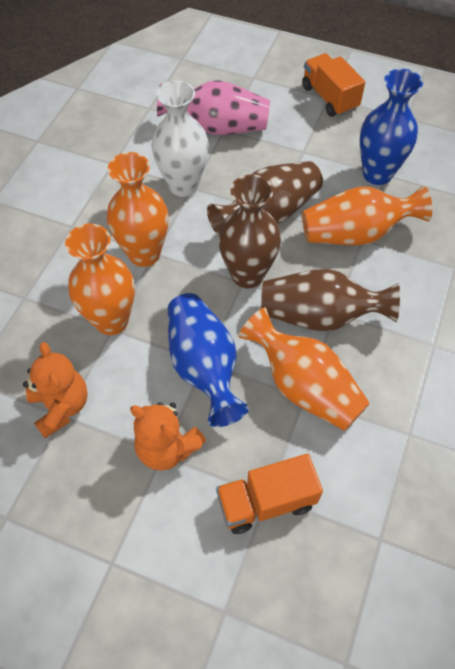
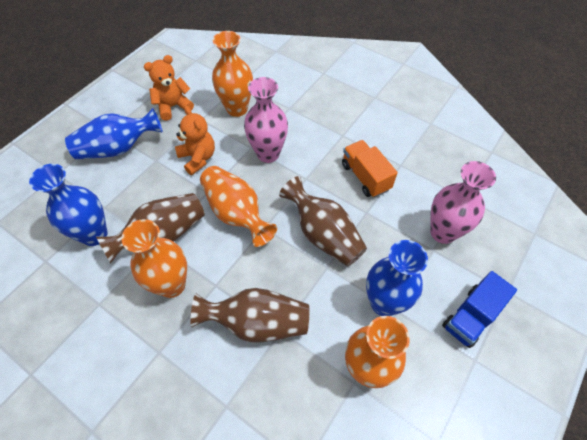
blue truck: none = 0 -> [442,271,517,348] = 1
blue vase: [168,293,249,427] [360,69,423,185] = 2 -> [29,164,108,246] [65,108,163,159] [366,240,428,316] = 3
orange truck: [216,454,323,534] [302,53,365,117] = 2 -> [342,140,398,197] = 1
pink vase: [157,80,270,135] = 1 -> [244,77,288,163] [430,161,496,244] = 2
white vase: [151,80,209,197] = 1 -> none = 0

